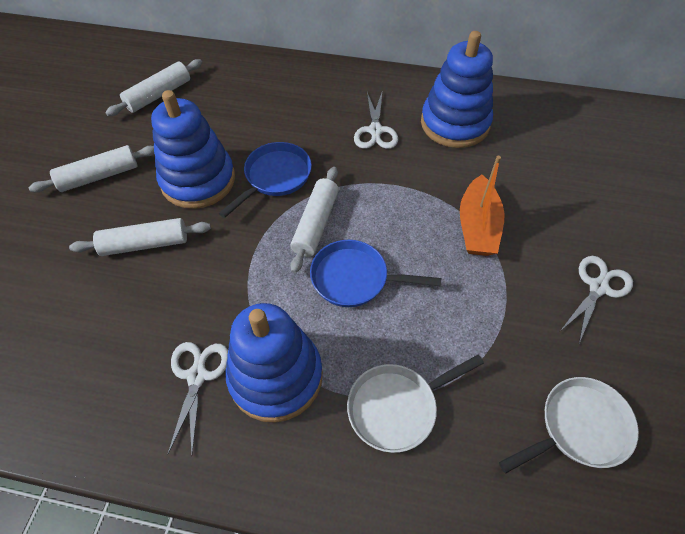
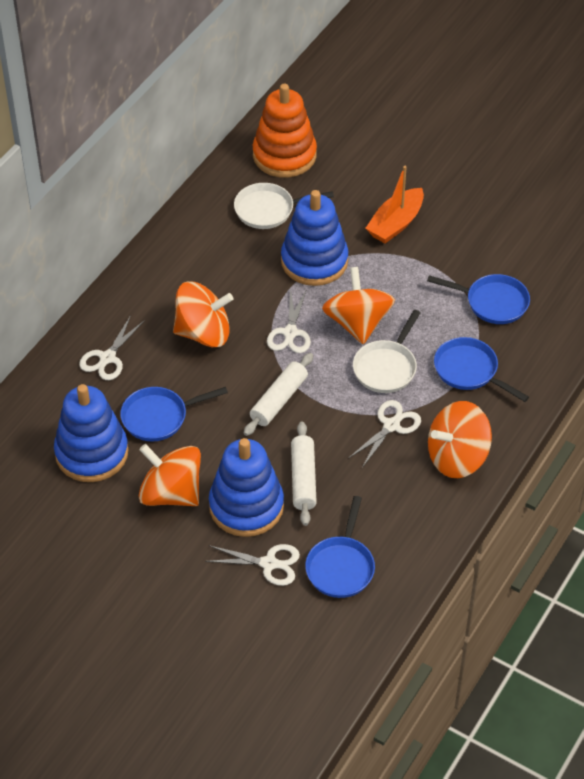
blue pan: [219,142,312,218] [310,240,441,307] = 2 -> [120,387,228,441] [305,496,375,598] [427,274,530,324] [434,337,529,402] = 4
orange spinning top: none = 0 -> [139,444,201,506] [173,282,234,347] [322,267,395,344] [428,401,492,478] = 4
orange stacking toy: none = 0 -> [253,84,317,178] = 1
white rolling pin: [28,145,154,193] [69,218,211,256] [105,59,202,116] [290,167,339,273] = 4 -> [244,353,313,436] [291,421,317,526] = 2
white scissors: [167,342,228,455] [354,92,398,149] [560,256,633,343] = 3 -> [79,315,145,380] [205,544,300,586] [267,288,311,353] [349,400,421,468] = 4

